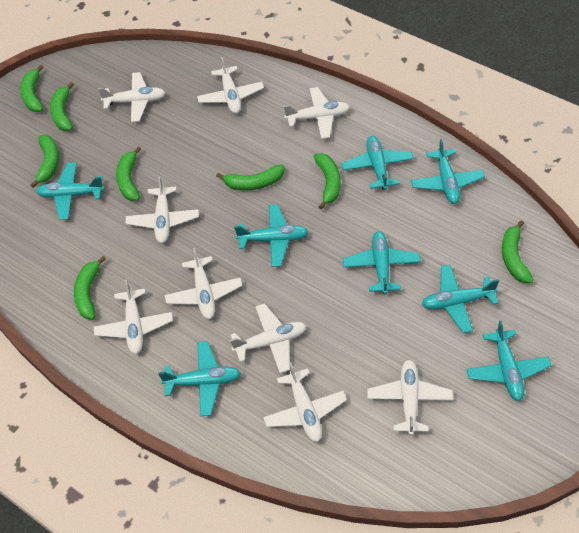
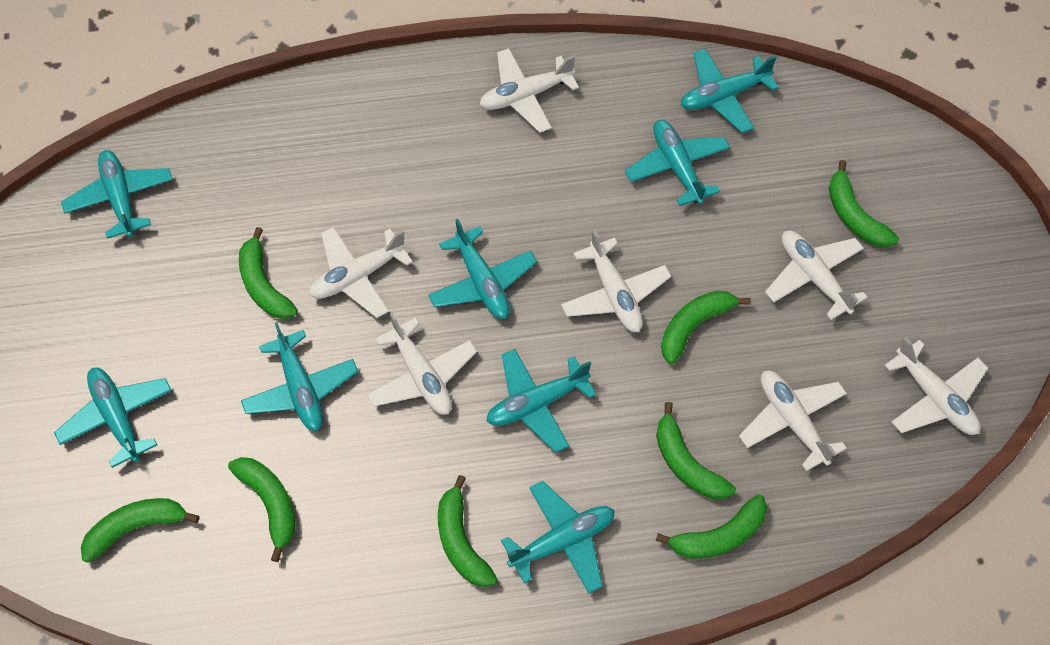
white plane: [94,280,173,354] [98,72,165,122] [126,176,199,243] [165,248,242,319] [197,57,264,114] [230,303,306,373] [263,362,347,442] [284,87,350,139] [367,360,453,436] = 9 -> [309,227,413,318] [367,313,477,415] [480,48,579,133] [561,229,671,332] [739,371,847,471] [765,231,868,320] [884,337,988,435] = 7

